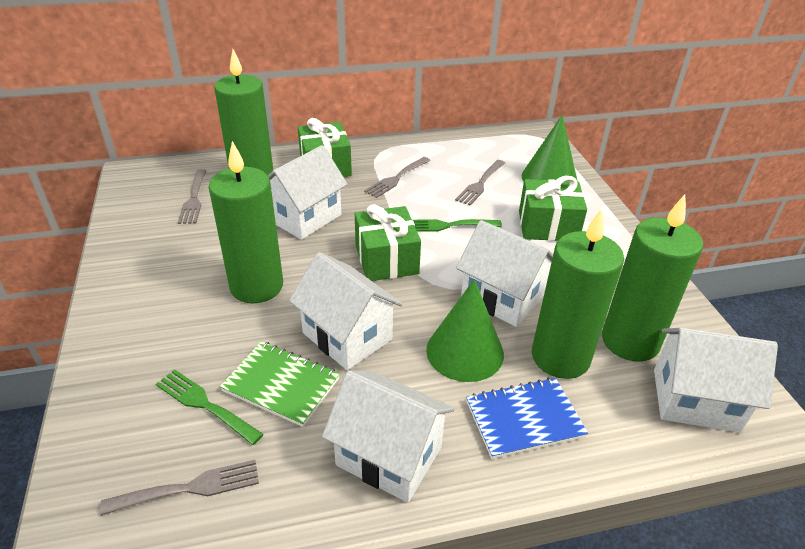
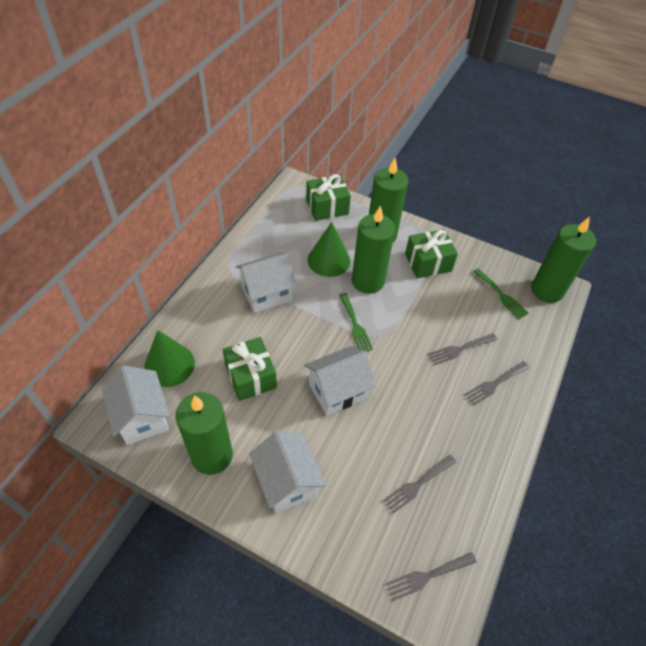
blue notebook: [466,378,588,459] = 1 -> none = 0
green notebook: [220,341,340,427] = 1 -> none = 0
white house: [268,145,348,240] [289,252,403,370] [322,370,455,503] [456,220,553,327] [654,328,778,433] = 5 -> [102,366,170,445] [236,253,297,313] [249,431,326,514] [304,346,376,416] = 4

